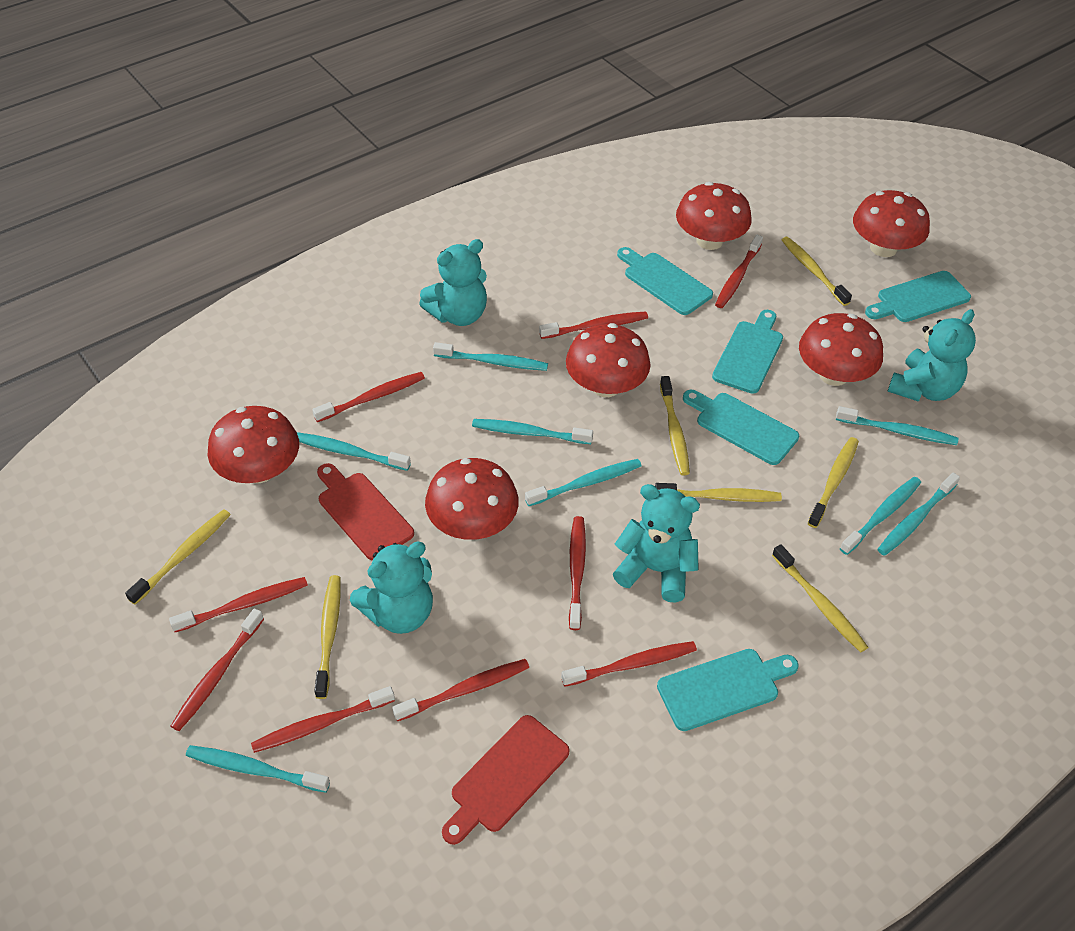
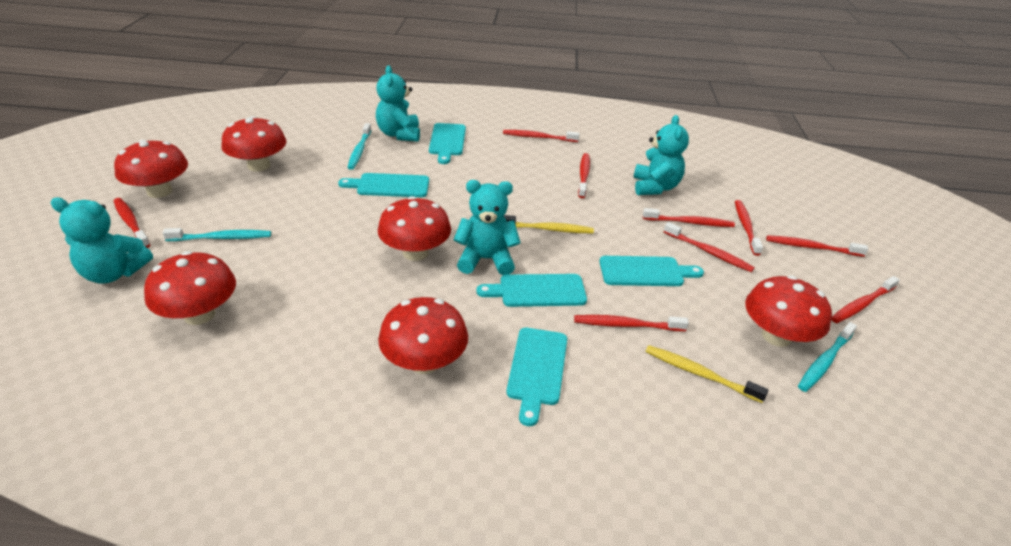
red cutting board: [317,463,414,561] [442,715,570,845] = 2 -> none = 0
turquoise toothbrush: [186,745,330,793] [297,432,411,471] [433,342,548,371] [472,419,593,444] [525,459,642,506] [836,406,958,445] [840,477,921,555] [877,472,960,556] = 8 -> [163,228,271,241] [347,123,371,170] [798,322,857,392] = 3
yellow toothbrush: [125,509,231,605] [314,575,341,699] [655,483,782,502] [660,376,690,476] [772,544,868,653] [782,237,852,306] [808,437,859,528] = 7 -> [503,215,594,233] [646,345,768,403] = 2

